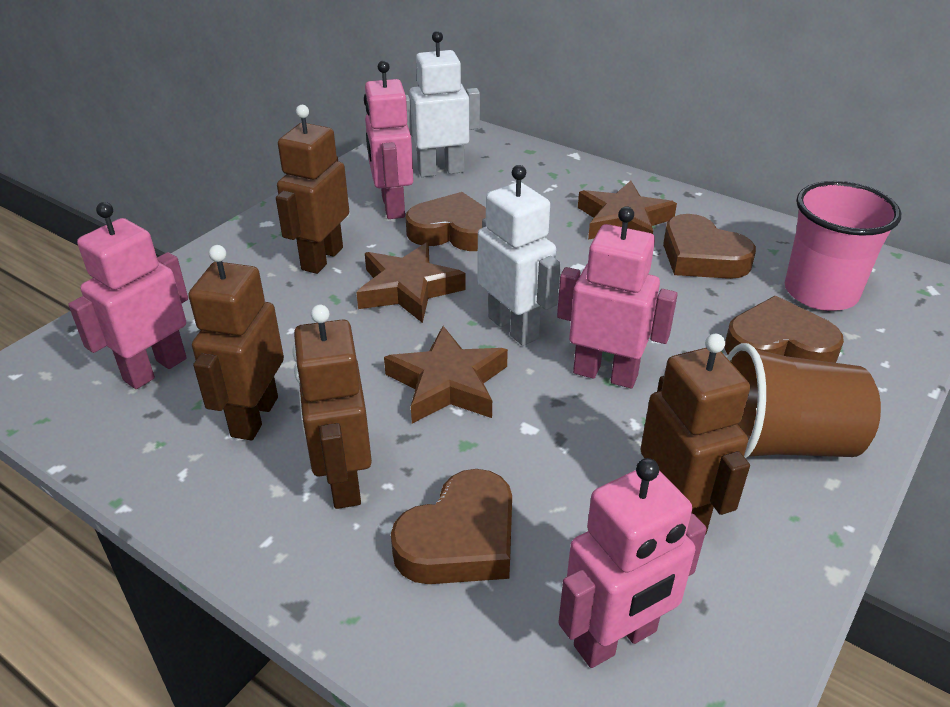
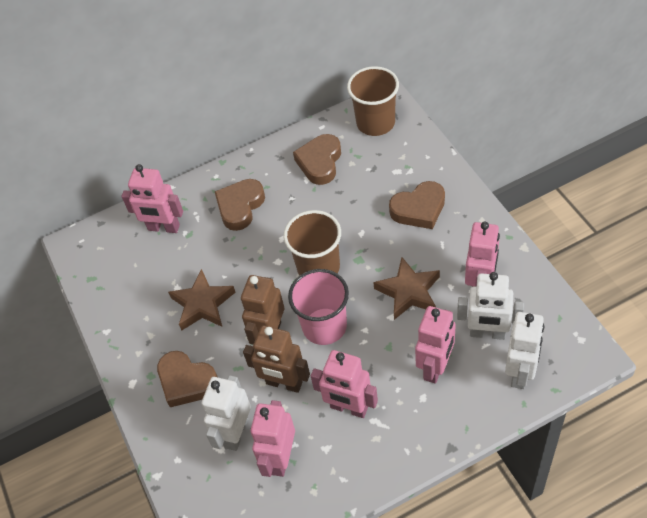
brown cup: [727,343,881,458] = 1 -> [284,210,341,276] [347,66,399,136] = 2
brown robot: [189,245,284,441] [276,105,349,274] [292,305,372,509] [640,334,750,535] = 4 -> [241,275,284,344] [243,326,310,393] = 2
brown star: [356,242,466,323] [384,326,508,424] [578,180,677,240] = 3 -> [168,269,236,330] [373,257,440,320] = 2
pink robot: [68,202,188,389] [364,60,413,219] [557,206,678,389] [558,458,707,668] = 4 -> [122,164,183,233] [250,400,295,477] [311,350,378,418] [415,306,456,384] [465,222,500,287] = 5
white robot: [406,31,480,177] [478,165,561,346] = 2 -> [202,375,251,451] [457,272,524,340] [505,312,544,389] = 3

